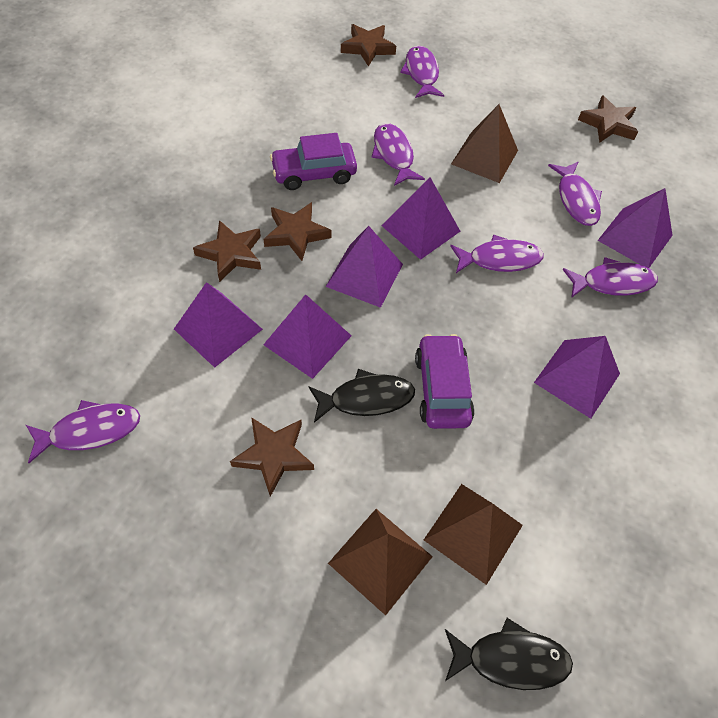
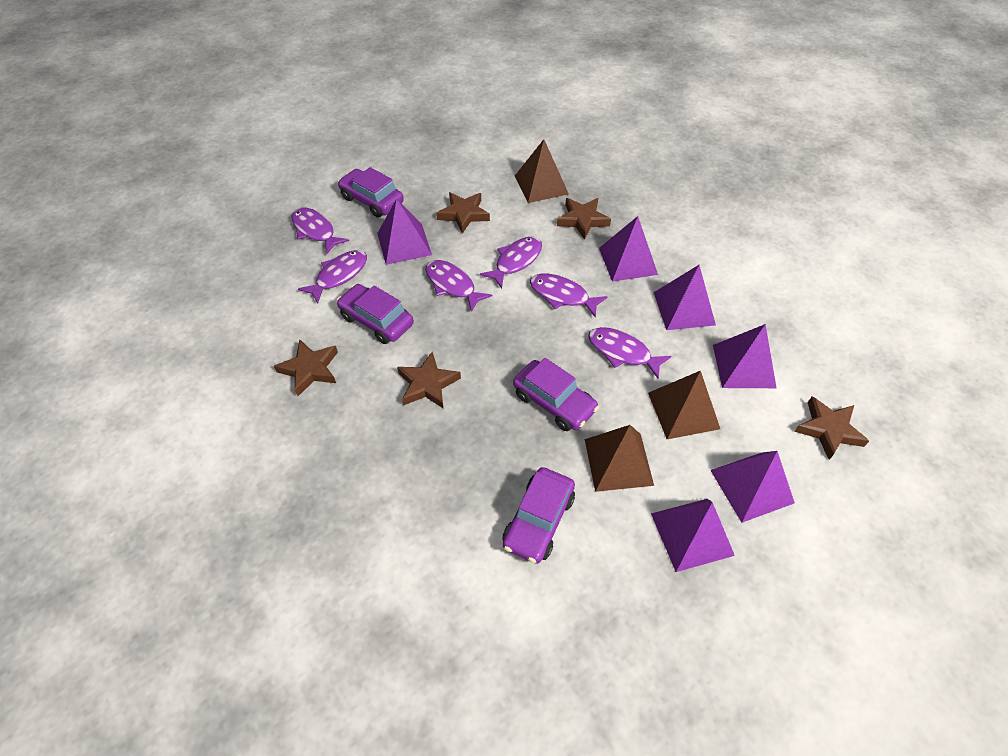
black fish: [309,369,415,423] [445,618,573,690] = 2 -> none = 0
purple car: [270,133,357,190] [415,334,475,429] = 2 -> [337,284,414,344] [338,167,404,218] [502,467,575,564] [513,358,599,431] = 4

